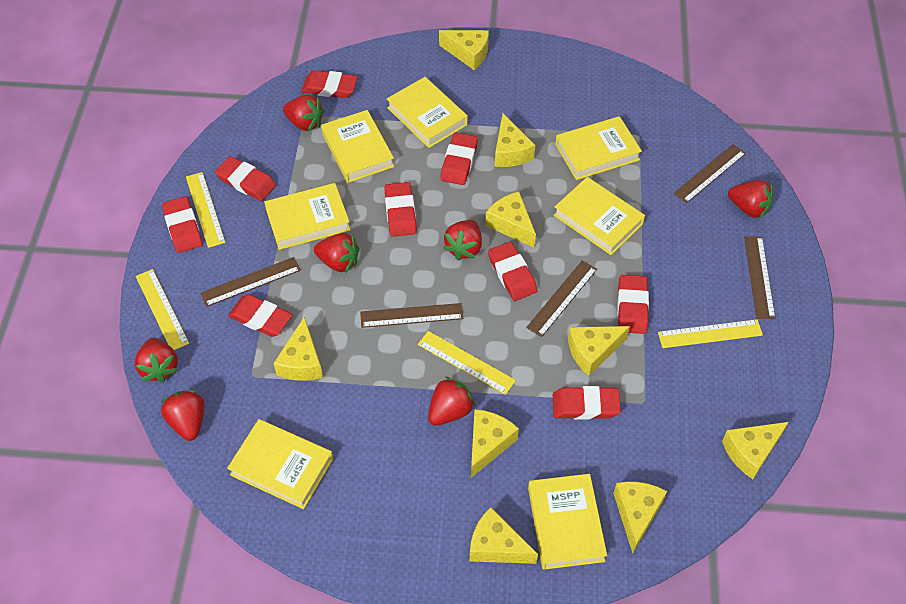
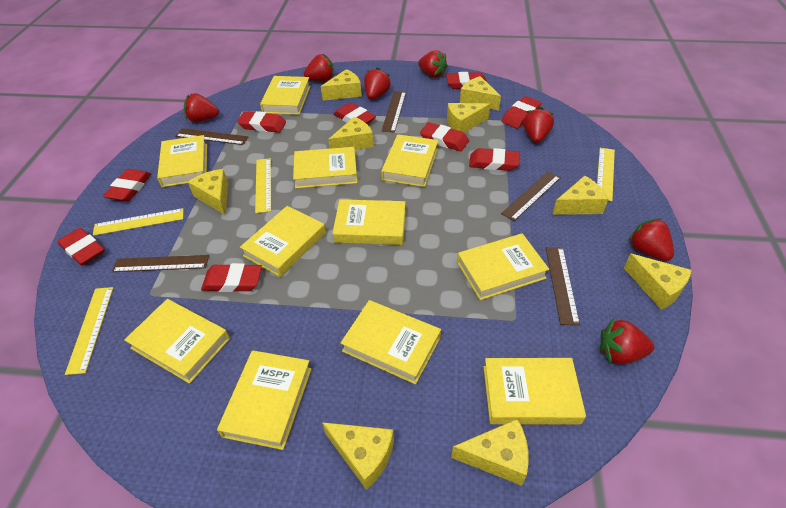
yellow book: [227,419,333,509] [264,183,351,250] [321,110,394,183] [387,77,468,148] [528,474,607,570] [554,177,645,255] [555,116,642,180] = 7 -> [124,299,230,384] [157,135,207,187] [217,350,311,450] [240,206,326,277] [260,76,311,115] [293,147,357,188] [333,199,406,245] [341,300,441,385] [381,134,438,187] [457,233,549,300] [484,358,586,424] = 11

